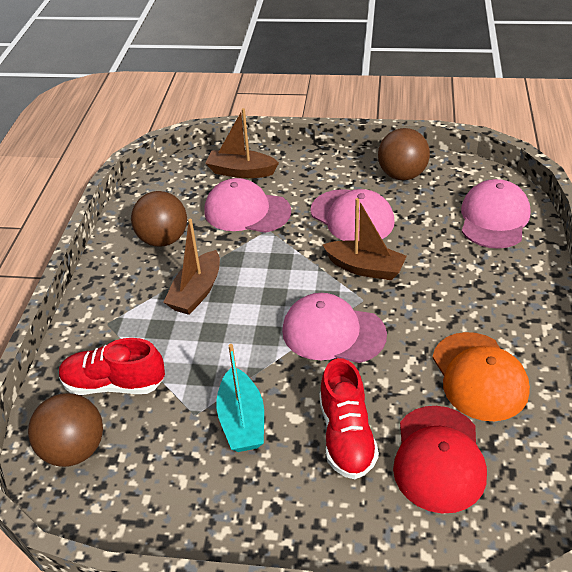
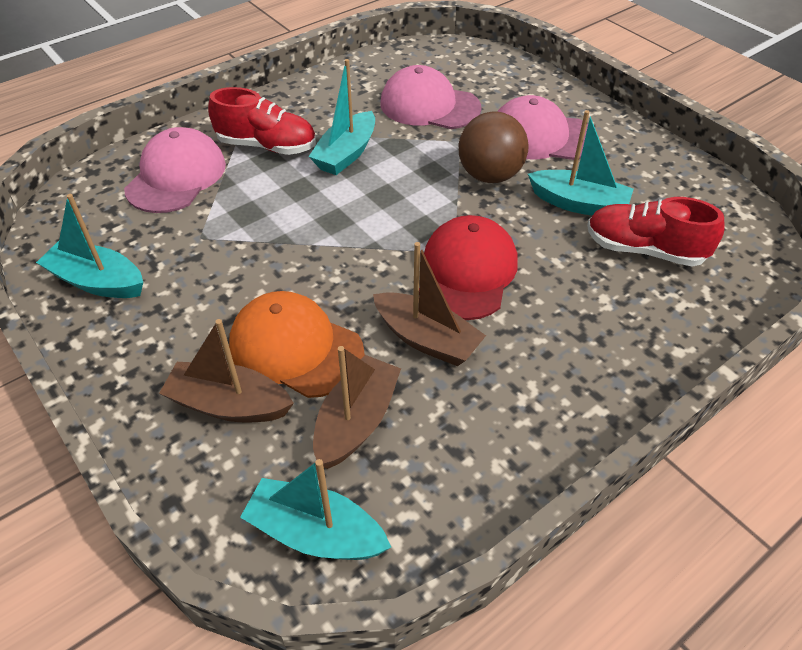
brown ball: [28,393,103,467] [131,191,187,247] [378,128,430,180] = 3 -> [459,111,529,183] = 1
pink cap: [205,178,291,233] [282,293,387,363] [311,189,395,241] [461,179,530,249] = 4 -> [124,127,226,213] [381,65,482,129] [497,95,588,160] = 3
turquoise boat: [216,344,264,452] = 1 -> [36,194,143,298] [240,459,391,560] [308,59,375,175] [528,110,634,216] = 4

